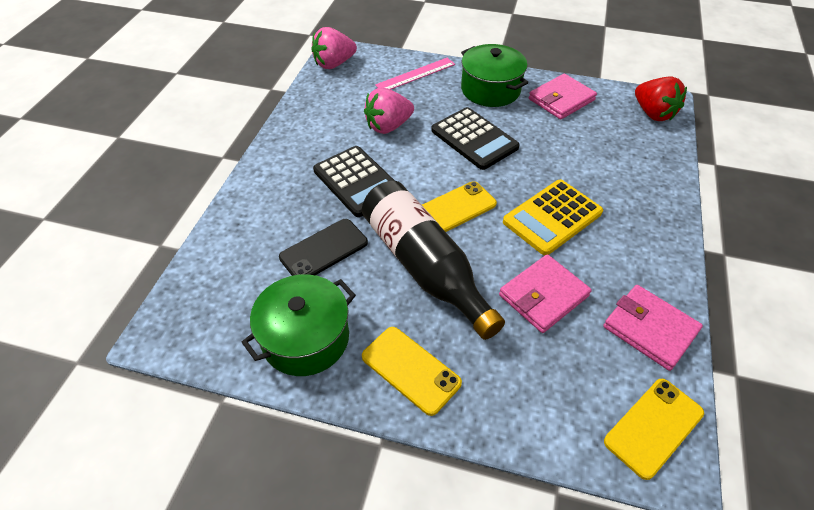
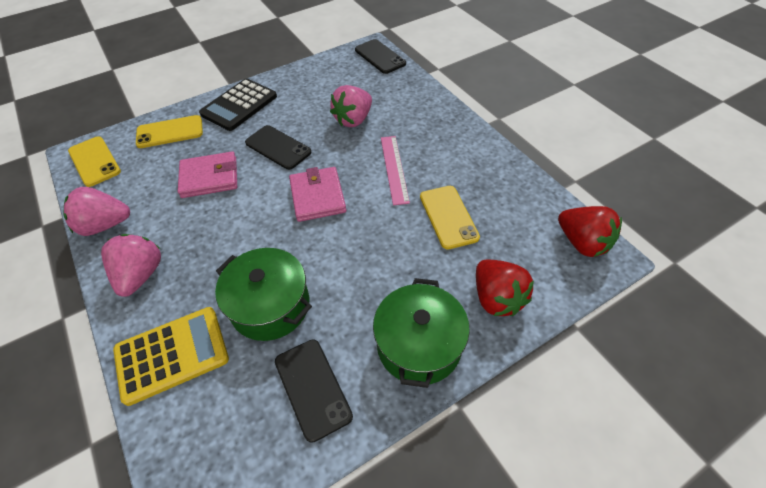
black bottle: [362,181,505,340] = 1 -> none = 0
black calculator: [313,146,395,217] [431,107,520,170] = 2 -> [199,79,277,131] = 1
black phone: [279,219,368,276] = 1 -> [245,125,311,170] [275,339,353,443] [355,39,406,74] = 3
pink strawberry: [311,27,357,69] [364,88,414,134] = 2 -> [63,187,130,236] [101,234,161,297] [330,85,372,127] = 3
pink wallet: [499,254,592,333] [529,74,597,119] [603,285,703,371] = 3 -> [178,151,237,198] [289,167,346,222] = 2
red strawberry: [635,77,687,121] = 1 -> [476,260,534,316] [558,206,622,257] = 2

